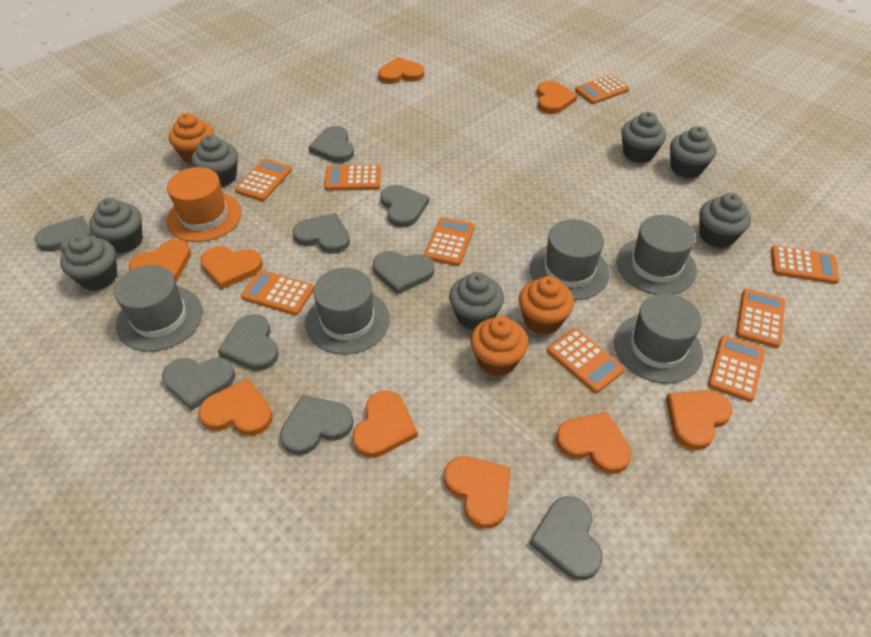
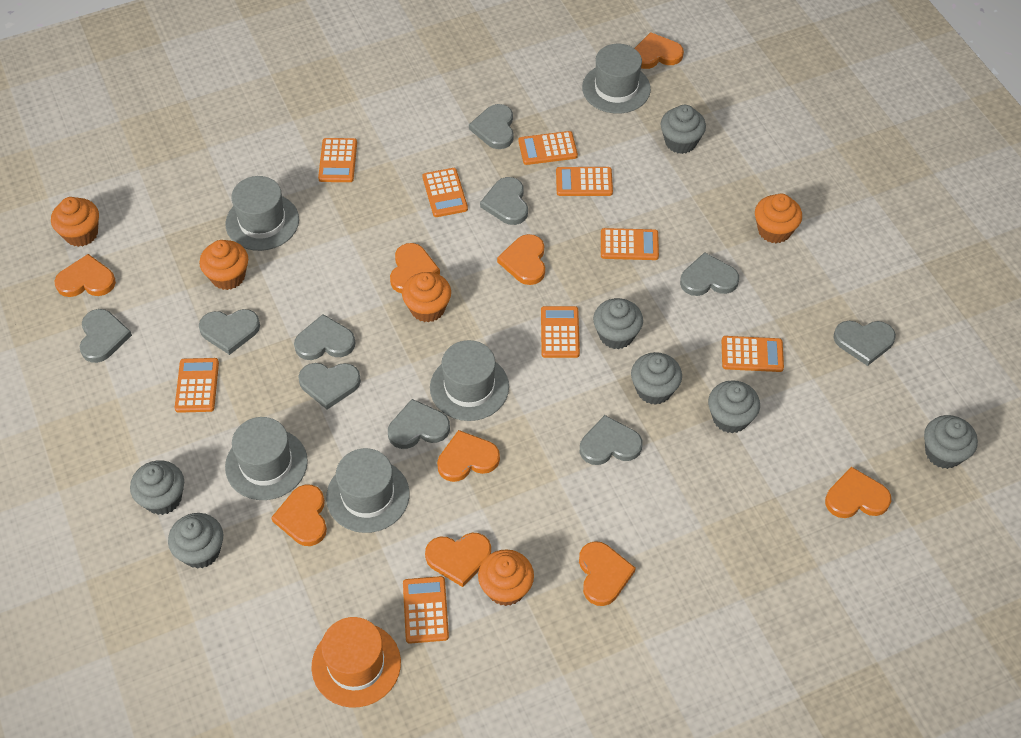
grey heart: [35,216,94,252] [162,357,235,410] [218,314,279,371] [280,395,354,455] [293,213,350,254] [309,126,354,163] [373,251,434,295] [381,185,429,228] [529,496,603,580] = 9 -> [80,309,132,363] [199,309,260,355] [294,314,355,360] [298,363,361,410] [388,399,450,449] [469,104,514,149] [480,177,528,225] [580,415,643,465] [680,252,739,296] [834,321,896,366] = 10
orange cupcake: [169,113,214,164] [470,316,528,376] [519,276,574,335] = 3 -> [51,197,99,247] [200,240,248,290] [402,272,451,322] [478,549,534,606] [755,194,802,243] = 5

